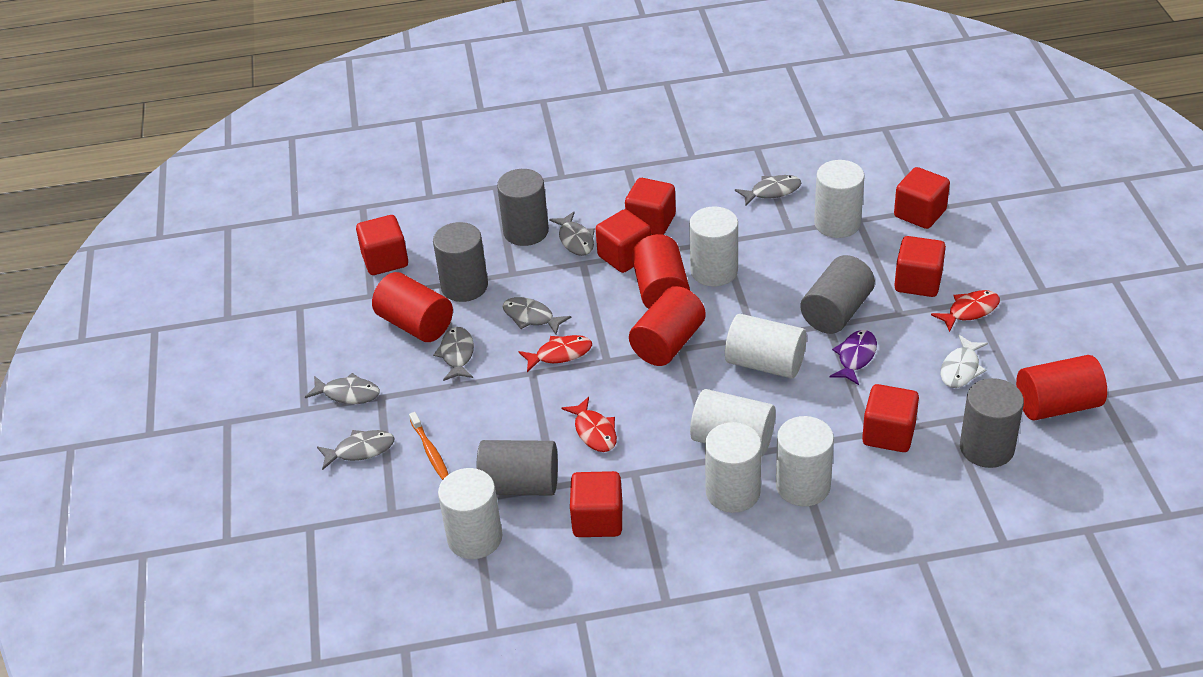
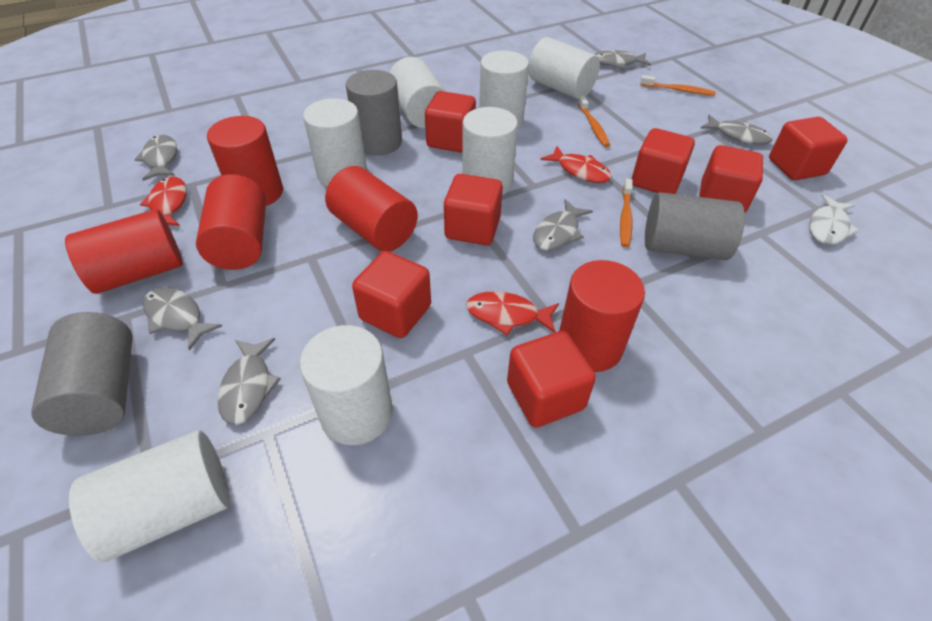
grey cylinder: [433,222,488,302] [476,440,558,496] [497,169,549,246] [800,255,875,334] [960,378,1024,468] = 5 -> [31,312,133,436] [346,70,402,156] [645,192,745,260] = 3
orange toothbrush: [409,412,449,480] = 1 -> [578,96,610,147] [620,179,633,247] [640,75,716,96] = 3
purple fish: [830,330,877,385] = 1 -> none = 0
red cylinder: [372,272,453,342] [629,286,706,366] [632,234,690,309] [1016,355,1107,421] = 4 -> [65,209,183,294] [196,174,266,270] [207,116,283,206] [325,166,418,251] [559,260,645,372] = 5

